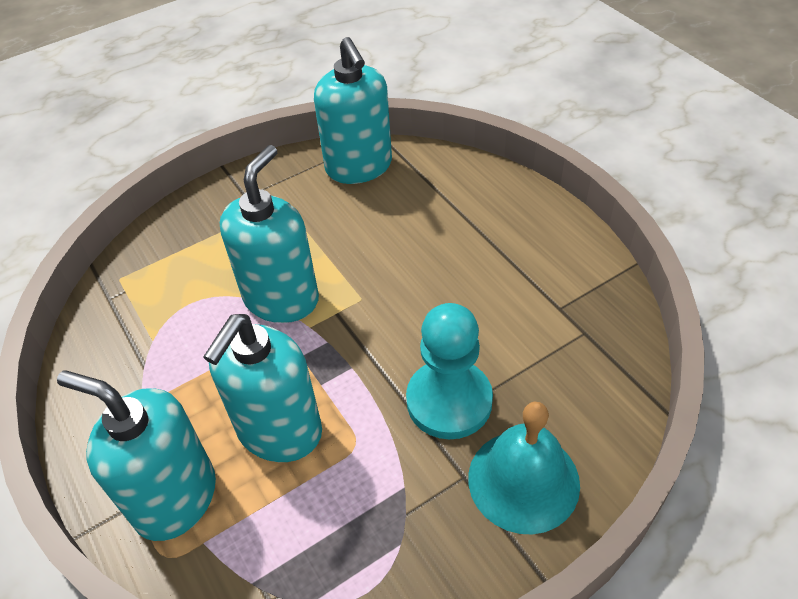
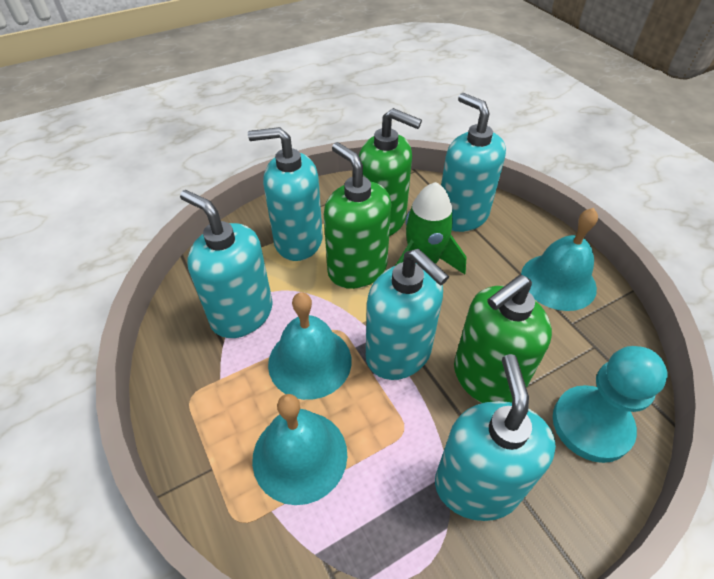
green rocket: none = 0 -> [395,182,466,274] = 1
green soap dispenser: none = 0 -> [324,142,391,289] [359,108,422,236] [454,275,552,403] = 3
turquoise bell: [468,402,580,534] = 1 -> [252,394,347,505] [268,292,352,400] [521,208,598,311] = 3
turquoise soap dispenser: [57,371,216,541] [203,314,322,462] [220,145,319,323] [314,37,392,184] = 4 -> [180,190,273,338] [248,127,323,261] [366,249,449,380] [435,354,556,521] [441,93,506,232] = 5

